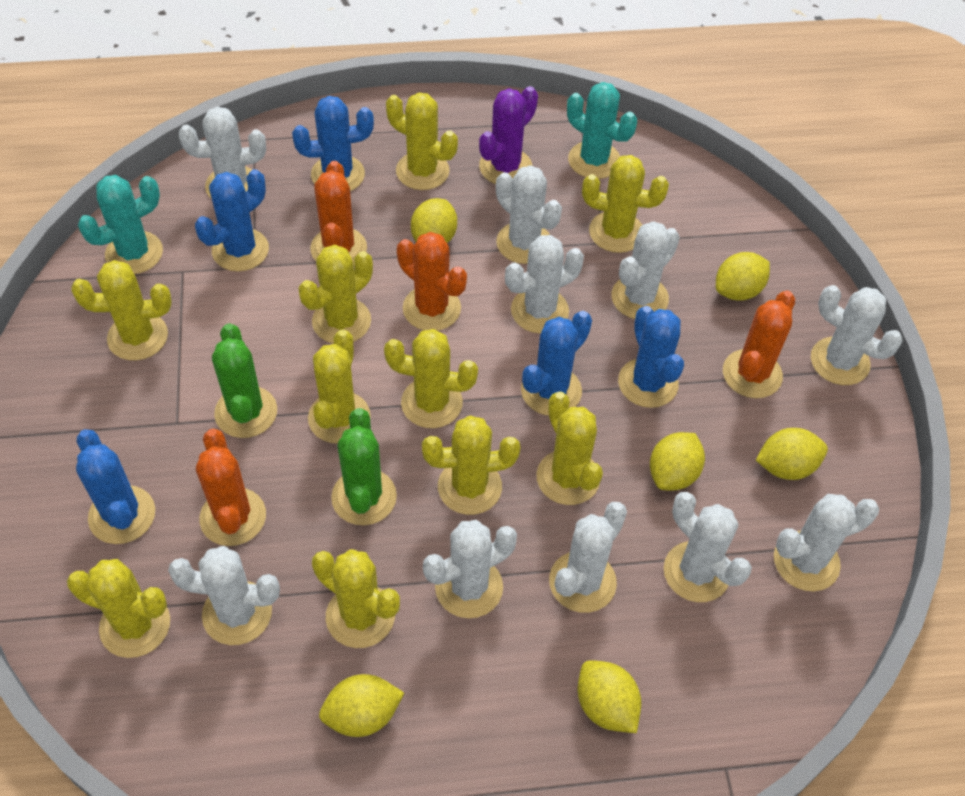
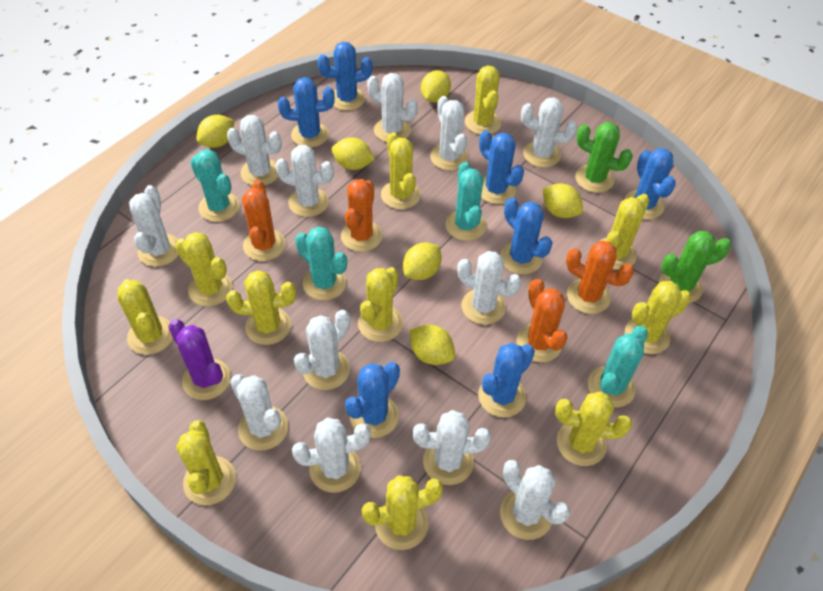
blue cactus: [76,429,155,544] [195,169,269,271] [292,96,374,191] [521,311,592,416] [618,306,684,408] = 5 -> [278,77,335,148] [317,42,372,111] [345,362,400,438] [478,343,535,417] [479,130,524,204] [500,197,553,274] [624,148,676,219] = 7
turquoise cactus: [78,175,163,274] [567,82,637,179] = 2 -> [190,149,240,222] [295,227,347,300] [445,162,487,241] [588,326,648,408] = 4
white cactus: [168,546,280,645] [179,107,266,199] [423,520,517,618] [496,165,562,264] [505,235,584,334] [549,502,627,613] [611,221,680,319] [664,492,752,602] [774,494,879,591] [811,285,903,385] = 10 -> [129,185,179,267] [227,115,282,185] [230,374,288,451] [275,145,334,217] [292,417,371,493] [294,310,350,390] [367,73,418,142] [413,410,491,485] [430,96,468,171] [457,251,522,325] [500,460,570,540] [521,97,578,168] = 12
yellow cactus: [67,559,170,658] [71,260,171,361] [298,245,373,344] [308,329,371,444] [312,549,400,648] [384,329,478,428] [386,92,458,190] [422,415,521,515] [536,391,603,505] [582,155,669,253] = 10 -> [117,279,173,355] [175,232,233,306] [176,420,236,505] [226,270,296,345] [358,267,403,342] [361,475,443,550] [381,132,421,209] [465,65,501,134] [555,392,632,466] [600,194,650,270] [625,281,691,354] = 11

